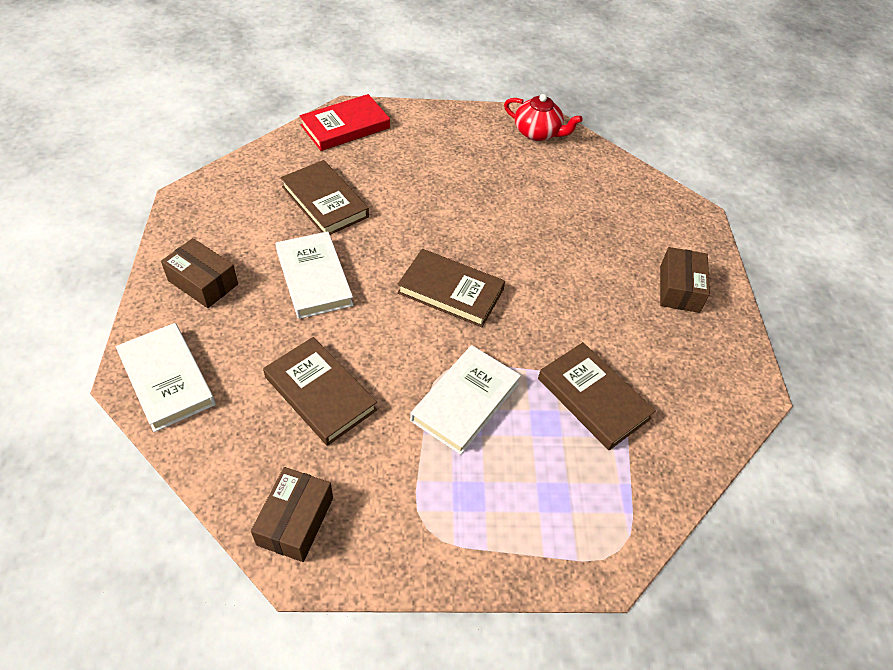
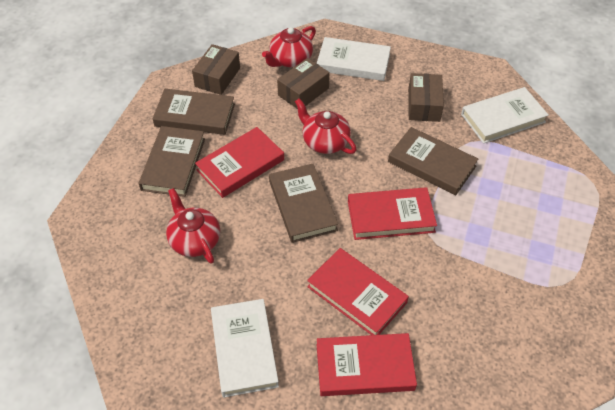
red book: [299,94,390,151] = 1 -> [195,127,284,198] [307,248,409,335] [317,333,417,396] [348,187,437,240] = 4
red teapot: [504,94,583,141] = 1 -> [166,188,220,264] [262,26,316,67] [295,98,357,154] = 3

